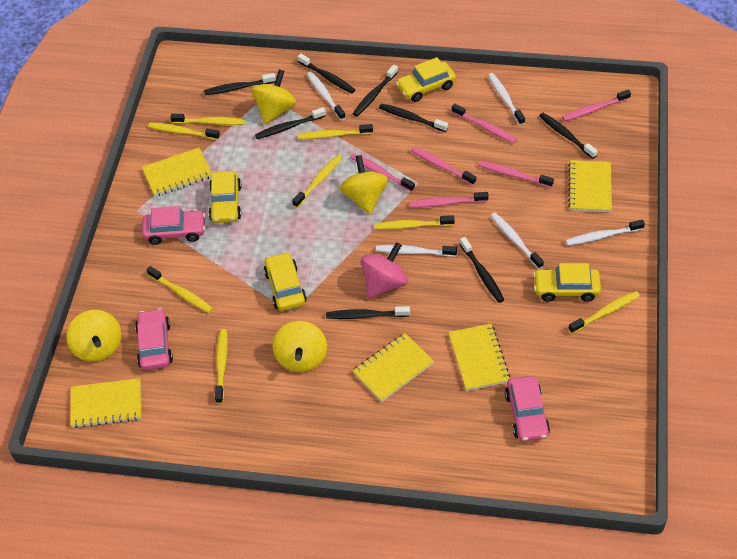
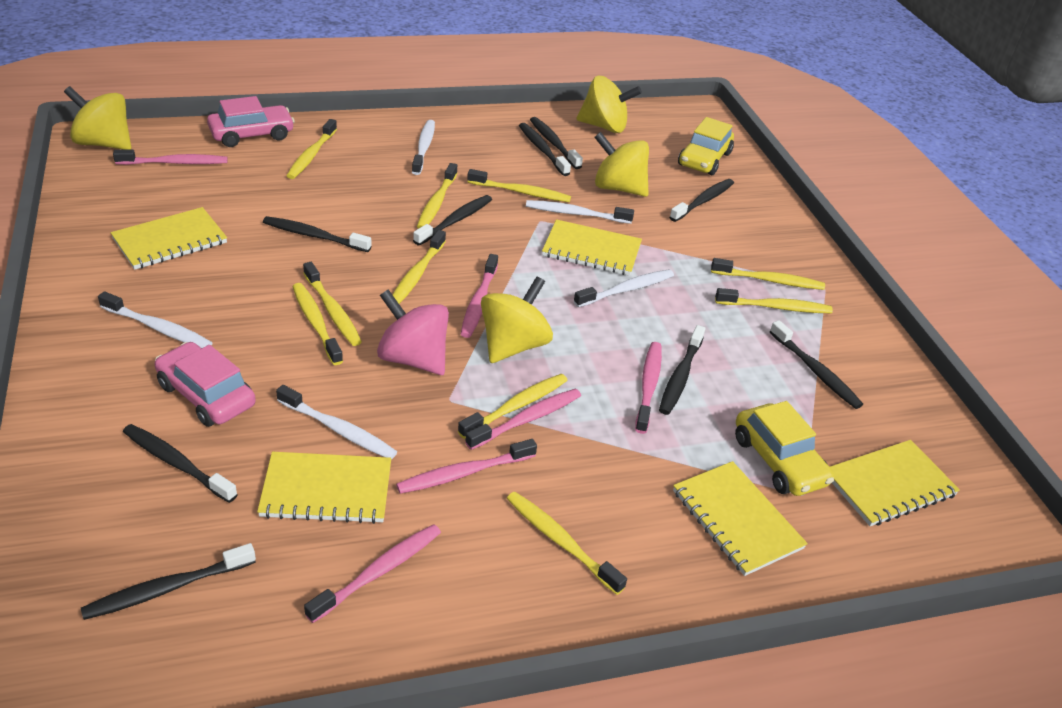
black toothbrush: [204,73,276,95] [255,107,326,139] [297,54,355,93] [326,306,410,319] [353,65,398,116] [379,104,448,132] [460,237,504,303] [539,113,598,159] = 8 -> [81,543,256,620] [123,424,238,503] [263,216,371,252] [413,195,492,246] [519,123,571,176] [530,117,583,169] [659,325,705,415] [669,179,734,222] [770,320,863,409] = 9
pink car: [135,308,173,370] [142,206,205,245] [505,376,550,442] = 3 -> [155,342,256,427] [207,96,295,147] = 2
yellow car: [209,171,242,223] [264,252,307,311] [396,57,456,102] [533,263,601,302] = 4 -> [678,117,734,175] [735,401,834,496] = 2
yellow toothbrush: [147,266,213,313] [148,123,220,140] [170,114,245,125] [215,329,228,404] [292,155,342,208] [298,124,373,139] [375,215,455,230] [568,291,640,334] = 8 -> [287,119,337,179] [292,283,343,365] [303,262,362,346] [393,230,446,304] [417,163,457,229] [458,374,568,439] [467,169,571,202] [507,492,627,595] [711,258,825,290] [715,288,833,313] = 10

